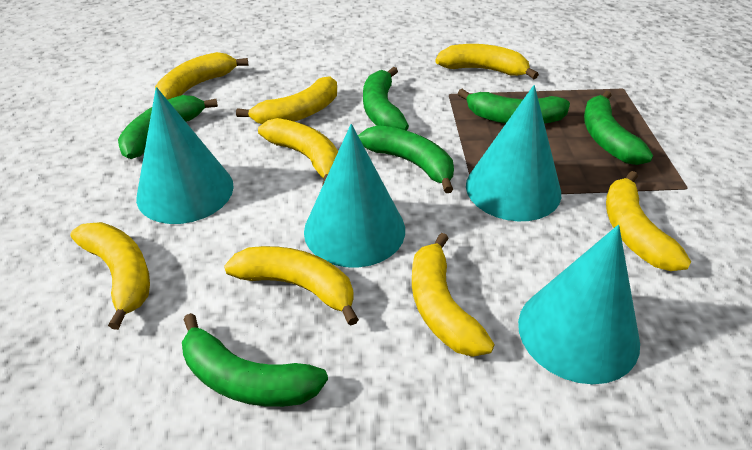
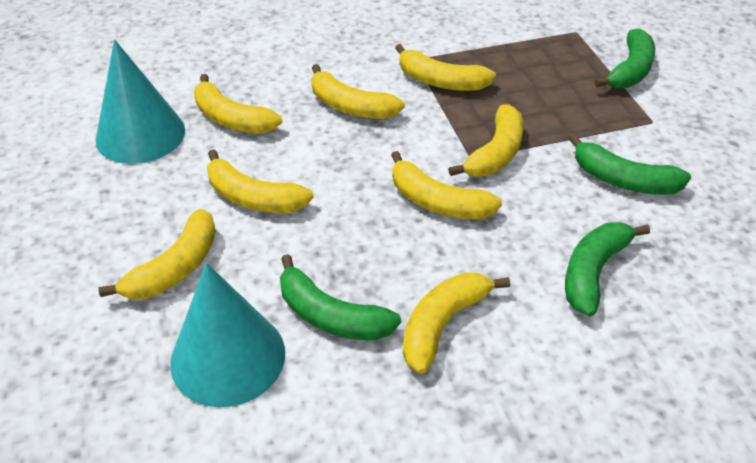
green banana: [118,95,218,159] [182,313,328,407] [358,125,454,193] [363,67,409,131] [457,89,570,124] [584,91,653,165] = 6 -> [280,254,401,340] [565,222,650,317] [569,134,691,195] [594,28,655,89] = 4
turquoise cone: [136,87,234,224] [304,124,405,268] [466,85,561,221] [518,225,640,384] = 4 -> [96,40,185,164] [170,263,285,407] = 2

